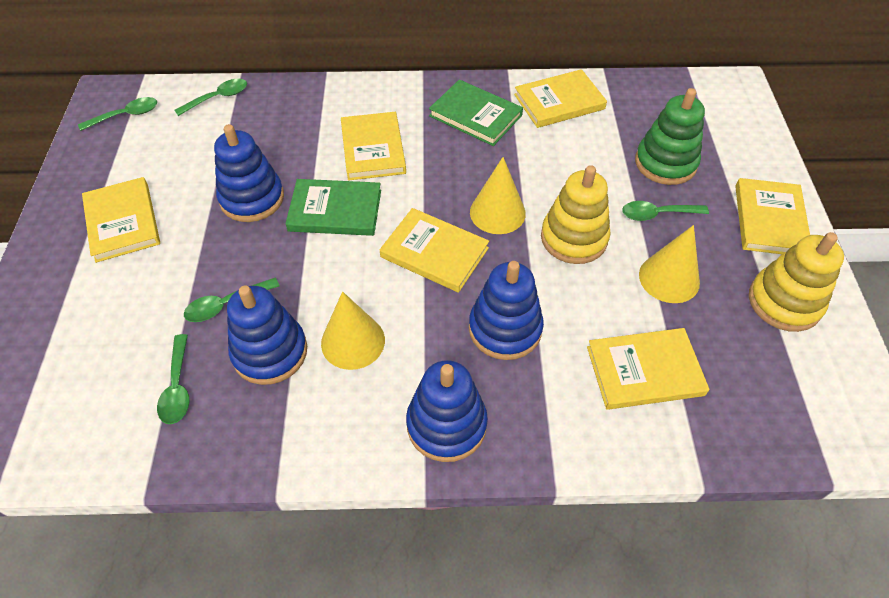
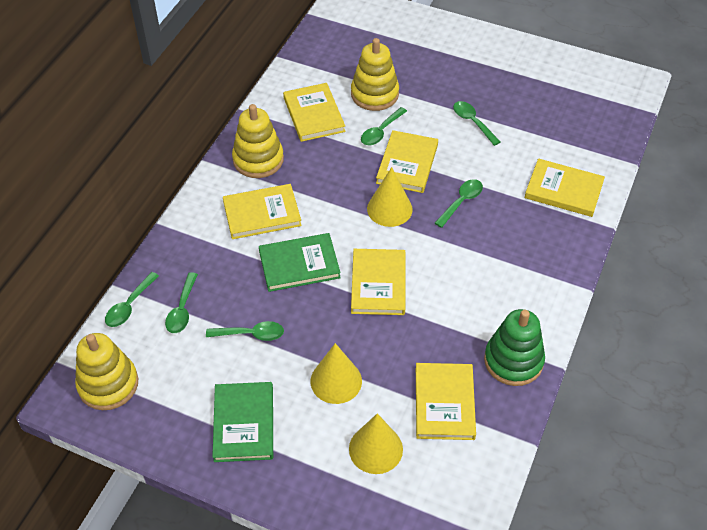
blue stacking toy: [214,124,284,222] [227,286,307,385] [406,360,488,462] [469,261,544,360] = 4 -> none = 0
green spoon: [78,97,157,131] [157,334,189,424] [174,79,247,116] [184,277,279,322] [622,201,709,221] = 5 -> [105,272,159,327] [165,272,198,333] [206,321,284,341] [361,107,407,145] [435,179,483,228] [453,101,500,146] = 6
yellow stacking toy: [541,165,611,264] [749,232,844,332] = 2 -> [75,333,138,410] [232,104,284,178] [351,38,399,111] = 3

